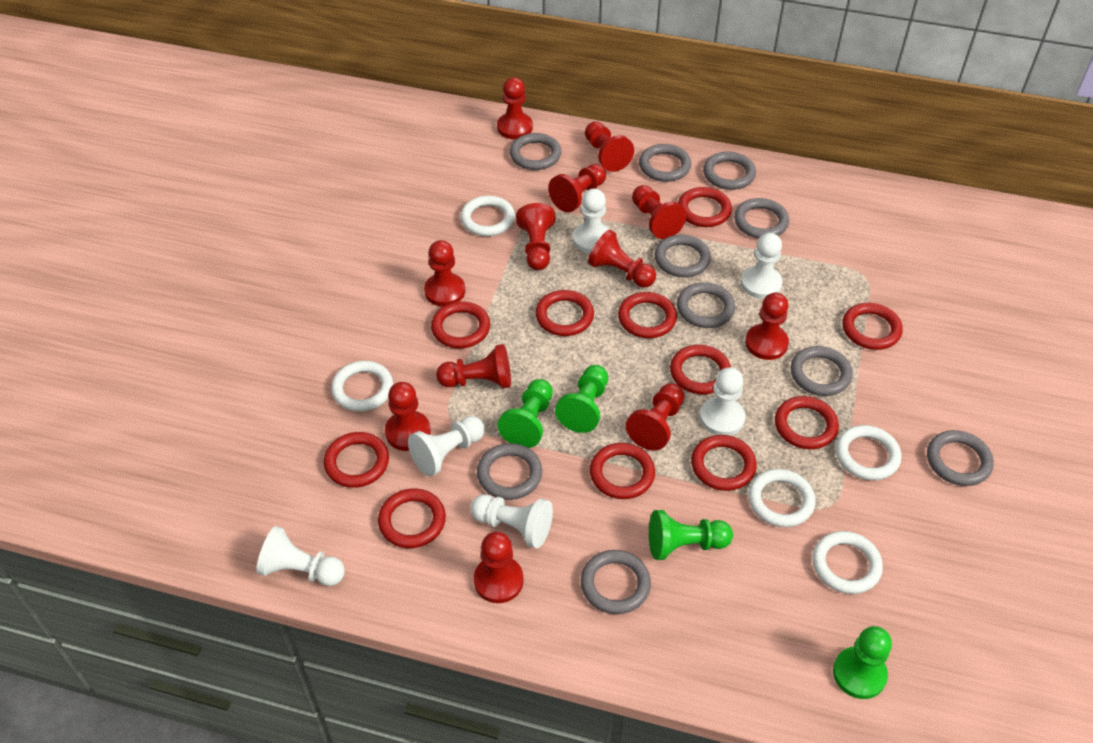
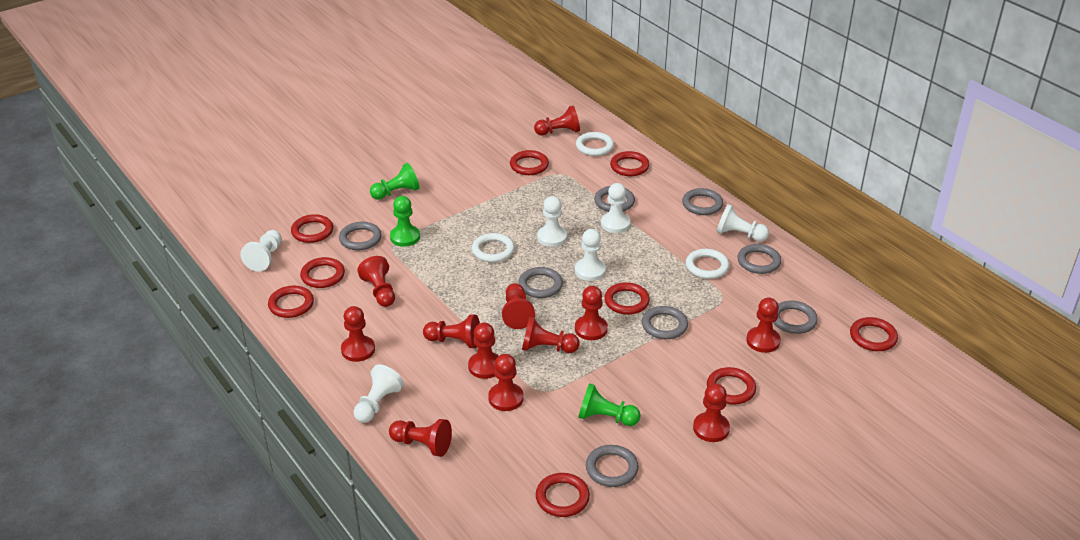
green pawn: [497,379,553,448] [555,365,608,433] [649,510,733,560] [833,626,892,699] = 4 -> [370,163,420,200] [390,196,420,247] [578,383,641,426] = 3
grey ring: [477,443,542,500] [510,133,561,170] [581,550,651,614] [639,144,691,182] [655,235,711,277] [677,282,735,328] [703,152,756,190] [734,198,789,238] [791,346,852,396] [927,430,994,486] = 10 -> [339,222,382,250] [518,267,563,298] [586,445,639,487] [594,186,635,212] [642,306,688,339] [682,188,723,215] [737,244,781,274] [773,301,818,334] = 8
red ring: [324,432,389,488] [378,488,446,548] [431,301,490,348] [535,290,594,336] [590,443,655,499] [618,292,677,338] [670,345,731,394] [678,187,732,227] [691,435,757,491] [775,396,839,449] [842,303,903,350] = 11 -> [268,286,314,318] [291,214,333,243] [300,257,345,288] [510,150,549,175] [536,473,590,517] [604,282,650,315] [610,151,649,176] [707,367,756,405] [850,317,898,351] = 9
white ring: [331,361,393,412] [461,196,515,236] [748,469,816,527] [812,531,883,594] [836,425,901,480] = 5 -> [472,233,515,262] [576,132,614,156] [686,249,729,279] = 3

